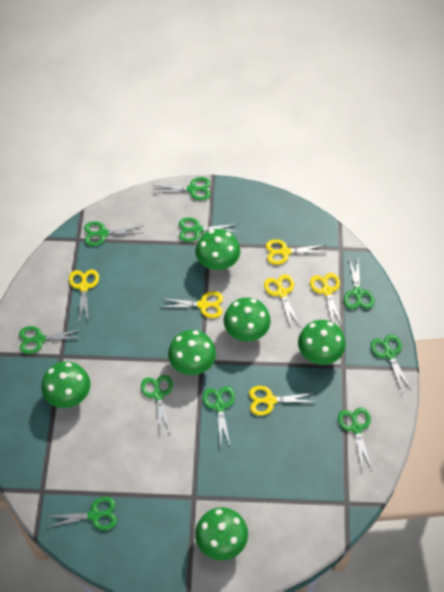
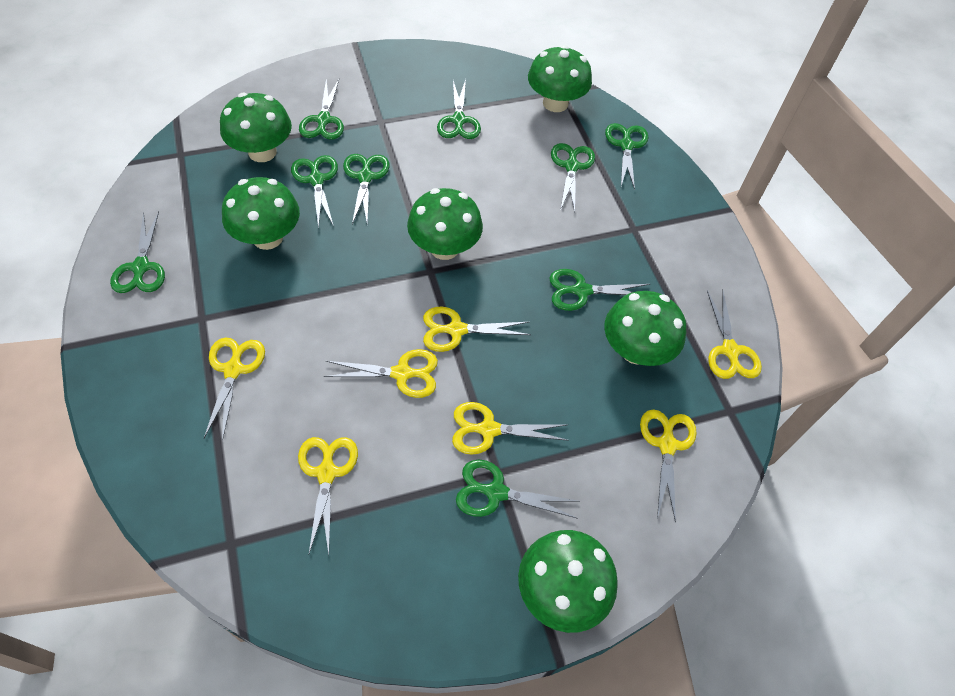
green scissors: [19,326,84,354] [45,497,117,530] [84,221,143,246] [141,375,173,436] [153,177,211,200] [179,217,239,242] [203,386,235,447] [338,408,373,471] [344,258,374,309] [370,334,411,393] = 10 -> [110,211,165,293] [291,155,338,229] [299,79,344,140] [343,154,390,225] [437,79,481,139] [456,459,580,519] [550,269,650,311] [551,143,595,213] [605,123,649,190] = 9
yellow scissors: [69,269,99,324] [161,291,223,318] [249,386,315,416] [264,274,300,327] [266,239,324,265] [310,273,343,326] = 6 -> [204,337,265,441] [298,437,358,556] [324,349,438,398] [423,307,531,352] [452,402,569,455] [640,409,697,523] [707,290,762,379] = 7

